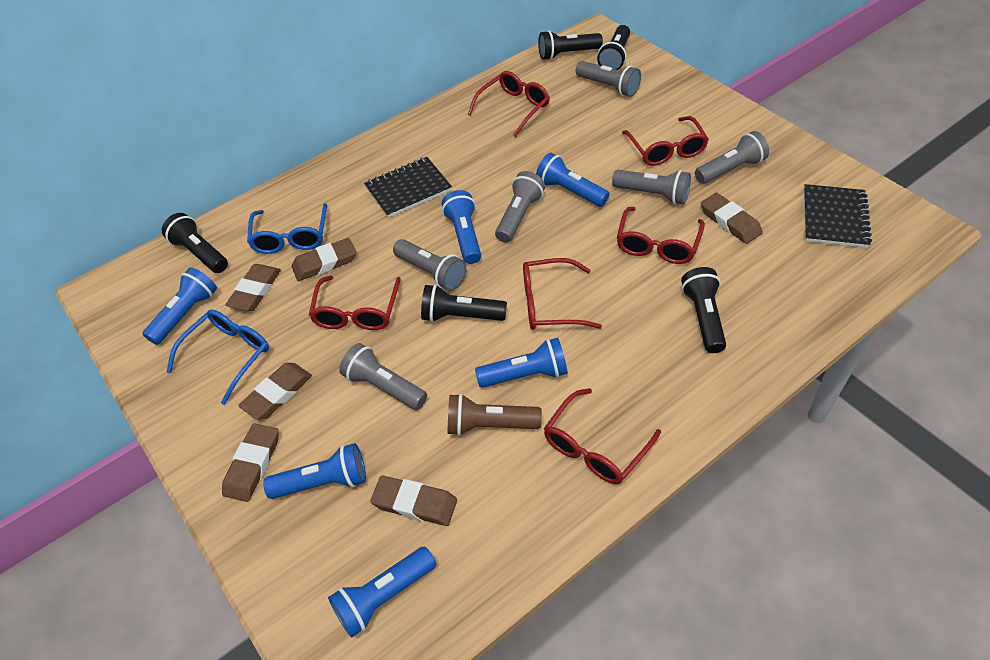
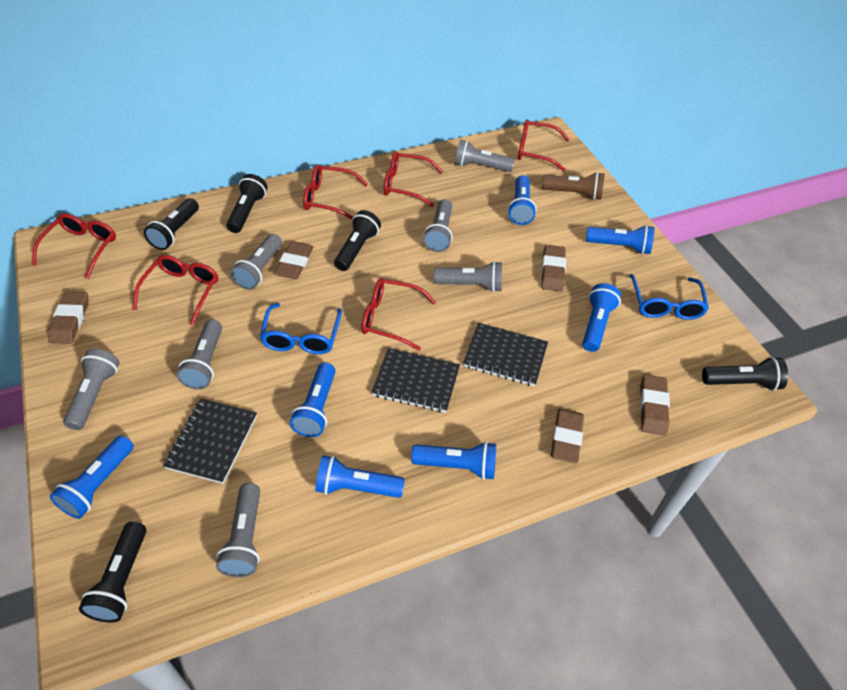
black notebook: [364,157,452,218] [804,184,872,248] = 2 -> [163,399,257,484] [372,348,460,413] [463,323,548,386] = 3
blue flashlight: [142,267,217,345] [263,443,366,499] [328,547,436,638] [442,190,481,264] [475,338,568,388] [536,153,609,207] = 6 -> [50,436,134,519] [290,363,335,437] [315,455,405,498] [411,441,496,480] [508,175,537,225] [582,283,621,352] [586,225,654,254] = 7
brown eraser: [222,423,279,502] [225,264,281,311] [238,363,312,420] [292,238,356,281] [370,476,457,526] [701,193,763,244] = 6 -> [48,292,89,344] [274,241,313,279] [541,245,566,292] [551,409,584,464] [640,374,670,436] = 5
grey flashlight: [339,343,427,410] [393,239,467,291] [495,171,545,243] [576,61,641,97] [612,170,691,205] [695,131,769,184] = 6 -> [63,349,119,430] [177,320,222,389] [216,483,260,577] [231,234,282,290] [423,199,453,252] [434,261,502,292] [454,140,515,172] = 7

